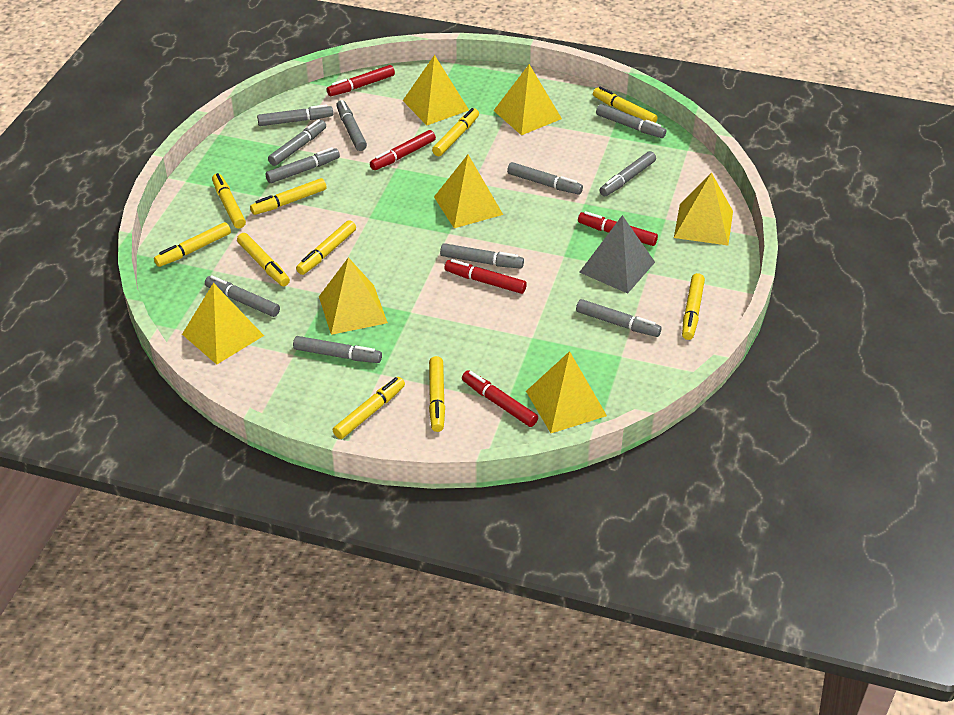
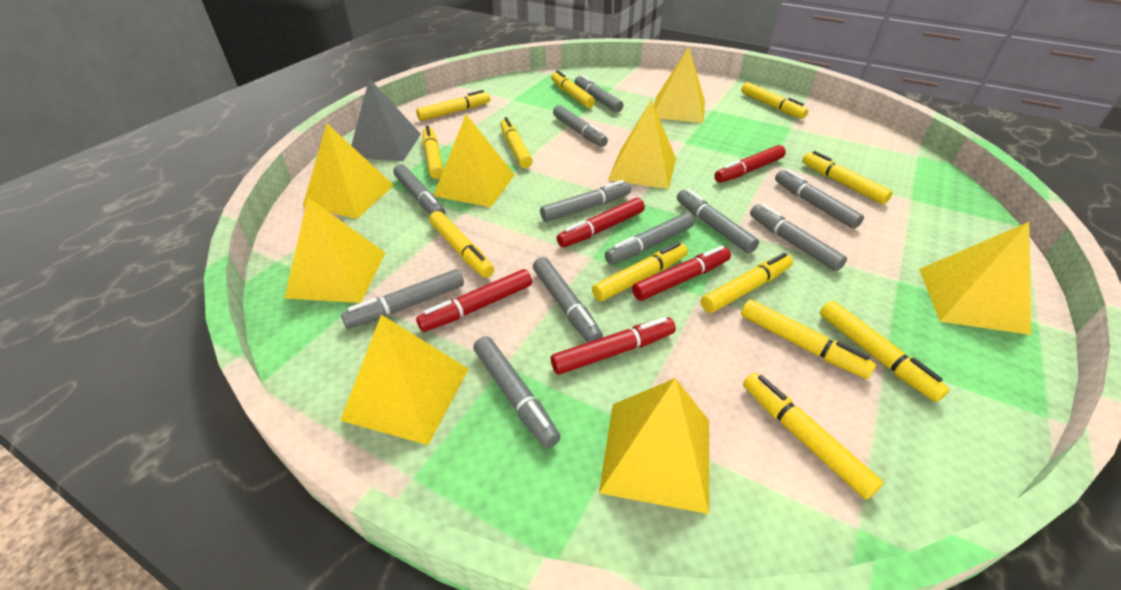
yellow marker: [154,222,231,267] [212,173,246,229] [237,233,290,286] [250,178,327,215] [296,220,356,275] [333,377,405,439] [429,356,445,432] [432,108,479,156] [593,86,658,123] [682,273,705,340] = 10 -> [416,90,490,121] [423,125,443,179] [429,211,494,278] [500,117,533,168] [551,70,595,108] [592,242,688,302] [701,253,793,313] [741,82,808,119] [741,299,876,379] [743,373,883,500] [802,151,893,204] [820,301,949,402] = 12
yellow pyramid: [182,283,264,365] [319,257,388,335] [403,55,469,125] [434,155,503,228] [493,64,562,135] [526,351,607,433] [674,173,733,245] = 7 -> [284,198,386,303] [303,123,394,219] [340,315,469,445] [434,114,515,207] [599,378,709,514] [608,99,676,189] [654,47,705,123] [919,222,1031,335] = 8

